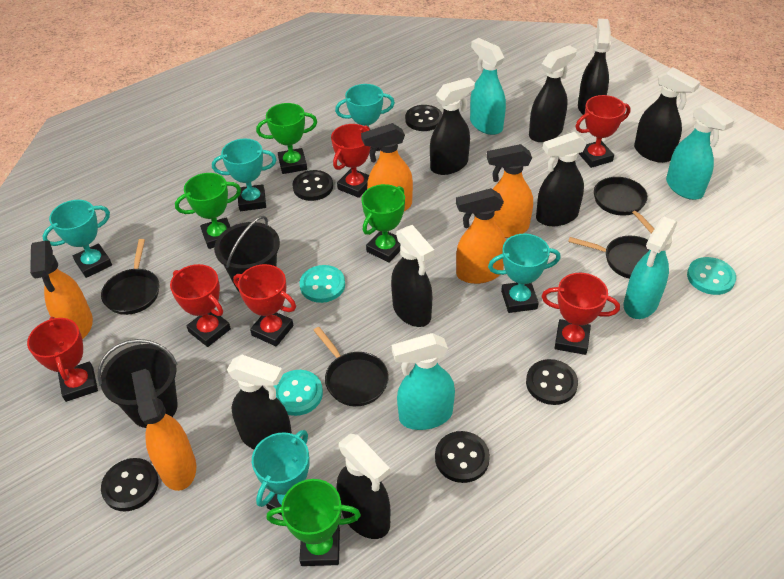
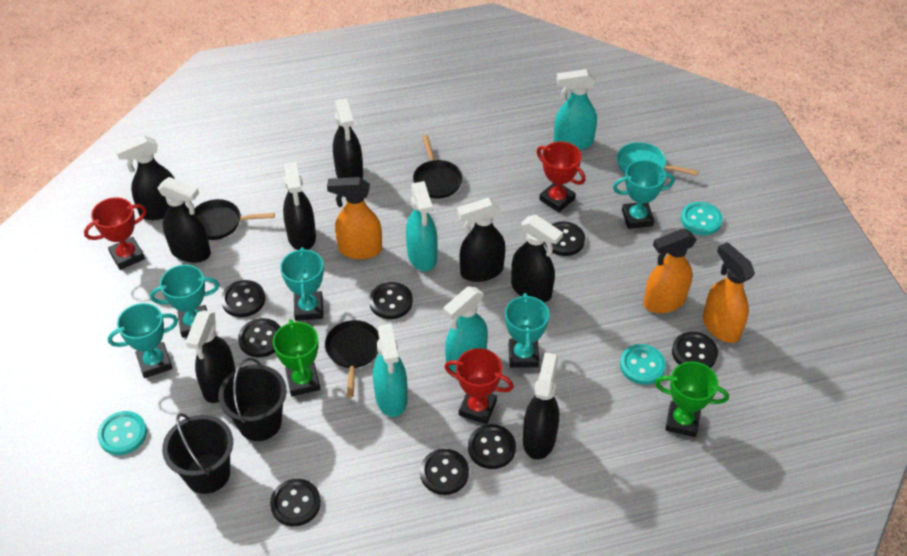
black button: [101,458,159,511] [292,170,333,201] [405,105,442,131] [435,431,490,483] [526,359,578,405] = 5 -> [221,280,265,317] [238,318,281,357] [270,479,321,526] [369,282,413,319] [420,449,469,495] [468,424,516,469] [544,222,585,256] [672,332,718,368] = 8
black pan: [101,239,159,315] [313,327,389,406] [568,236,649,279] [594,177,654,233] = 4 -> [194,199,275,240] [325,320,379,398] [413,135,463,198] = 3
green trophy: [175,173,241,249] [256,103,317,174] [266,479,361,566] [361,184,405,263] = 4 -> [273,319,320,396] [655,361,729,437] = 2
orange spray bottle: [30,241,93,339] [131,369,196,491] [361,123,413,211] [456,188,506,284] [487,144,533,238] = 5 -> [327,177,382,259] [644,228,697,313] [703,242,755,343] = 3
red trophy: [27,317,98,402] [170,264,231,347] [233,264,296,347] [331,124,371,198] [541,273,620,355] [575,95,631,168] = 6 -> [84,197,147,270] [445,348,514,424] [537,142,585,212] = 3
turquoise pan: none = 0 -> [617,142,699,176] = 1

